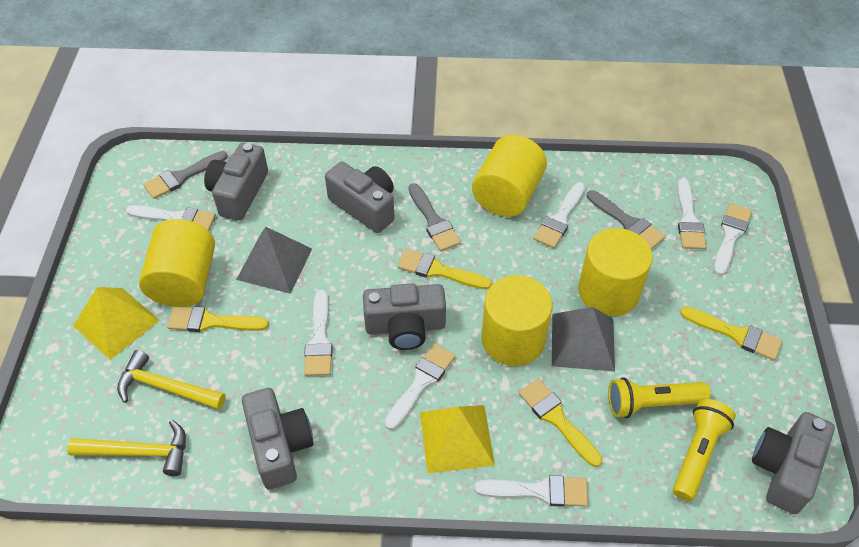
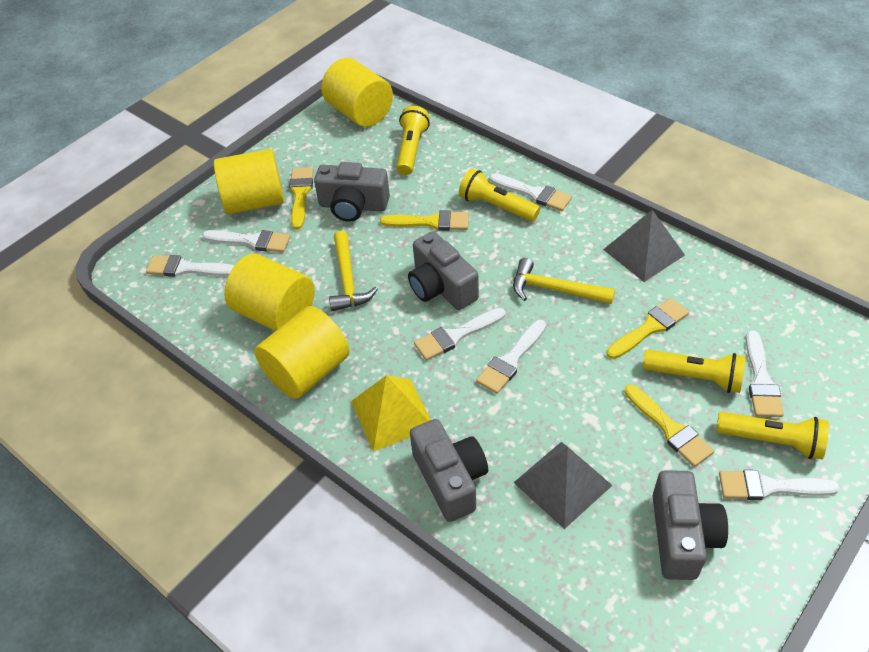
grey brush: [144,151,228,199] [408,183,461,251] [587,190,665,249] = 3 -> none = 0
grey camera: [204,142,268,221] [242,388,313,490] [325,162,395,233] [363,283,446,350] [752,412,835,514] = 5 -> [314,162,390,222] [408,231,479,310] [410,419,488,522] [653,470,728,580] = 4
yellow flashlight: [608,377,711,418] [673,399,736,501] = 2 -> [397,106,430,175] [459,168,540,222] [643,350,746,393] [716,412,829,459] = 4
yellow pyramid: [73,287,160,360] [420,405,495,473] = 2 -> [351,375,431,452] = 1

